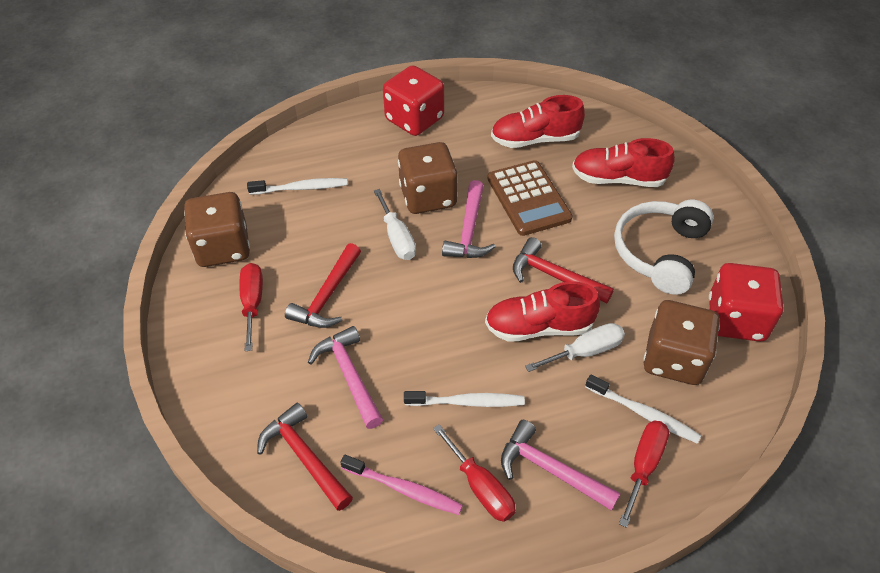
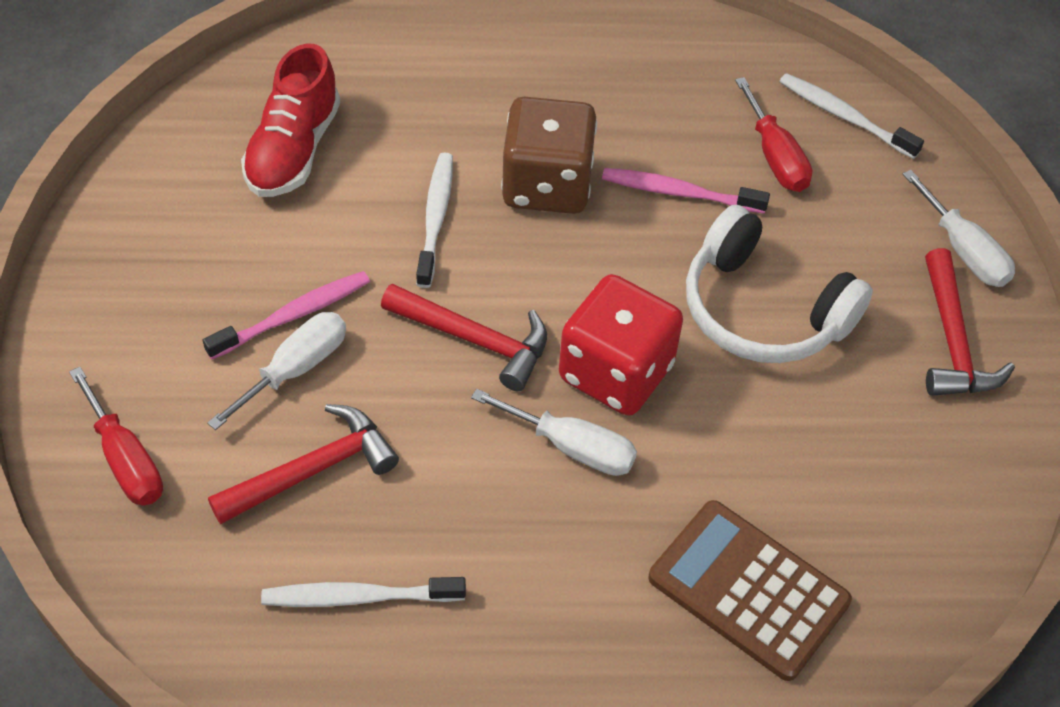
brown dice: [184,192,250,267] [398,142,458,214] [643,300,720,385] = 3 -> [501,97,597,214] = 1
pink hammer: [308,326,383,429] [442,180,496,258] [501,420,621,511] = 3 -> none = 0
pink toothbrush: [340,455,463,515] = 1 -> [203,271,370,359] [602,168,770,214] = 2
red dice: [383,65,444,136] [709,263,783,342] = 2 -> [559,274,683,416] = 1
red screwdriver: [239,263,263,351] [433,424,516,522] [619,421,669,528] = 3 -> [69,367,163,506] [735,77,812,192] = 2
red shoe: [485,281,600,342] [491,95,585,148] [572,138,675,187] = 3 -> [241,43,340,197] = 1
white screwdriver: [374,189,416,260] [525,323,625,372] = 2 -> [207,312,346,430] [471,389,637,476] [903,170,1015,287] = 3

